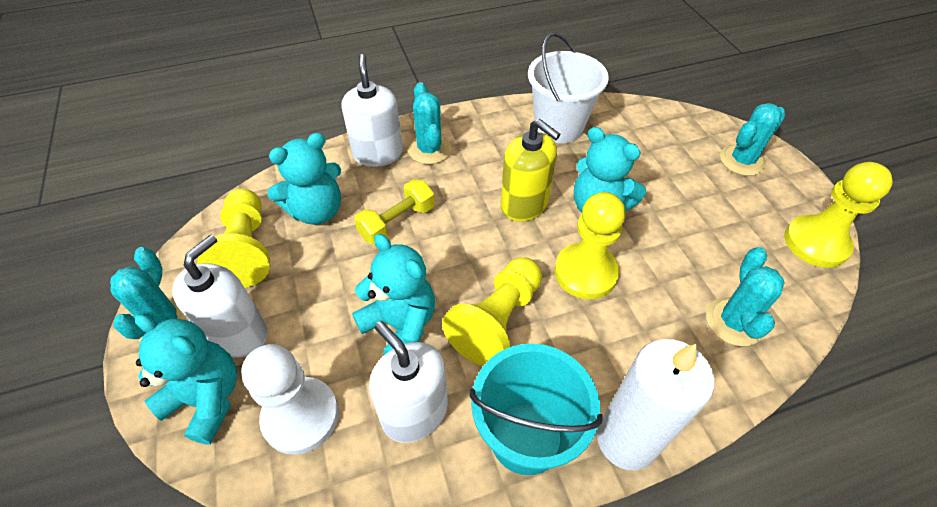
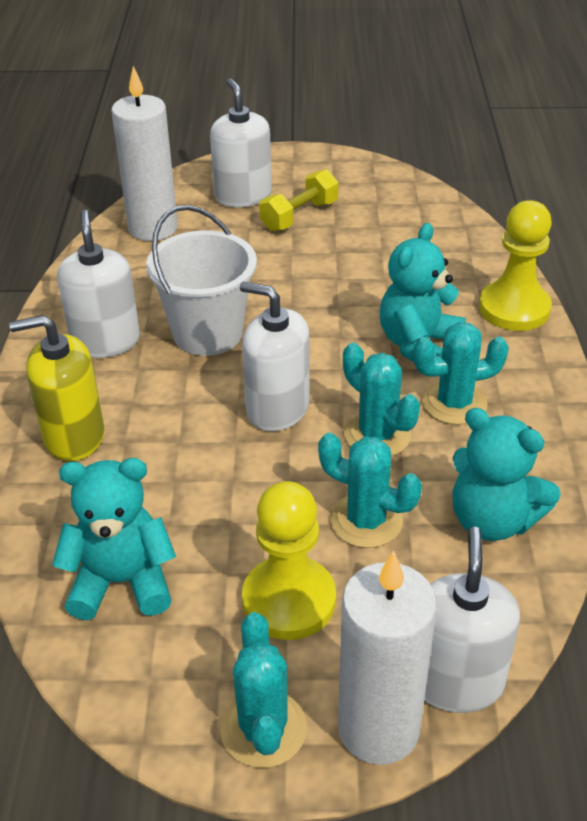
turquoise bucket: [470,343,603,475] = 1 -> none = 0
turquoise teddy bear: [135,314,237,444] [267,133,341,225] [352,234,435,355] [574,127,646,213] = 4 -> [52,458,176,620] [380,223,466,362] [452,408,561,541] = 3
white candle: [597,339,715,470] = 1 -> [111,66,178,241] [338,551,437,765] = 2
white pawn: [241,344,339,455] = 1 -> none = 0
white soap dispenser: [172,234,267,357] [341,54,403,167] [369,321,448,443] = 3 -> [57,210,140,358] [210,78,272,207] [240,282,310,431] [424,527,520,713] = 4
yellow pawn: [197,189,270,288] [442,257,542,366] [554,192,626,299] [785,162,893,268] = 4 -> [242,481,336,640] [479,200,552,331] = 2

